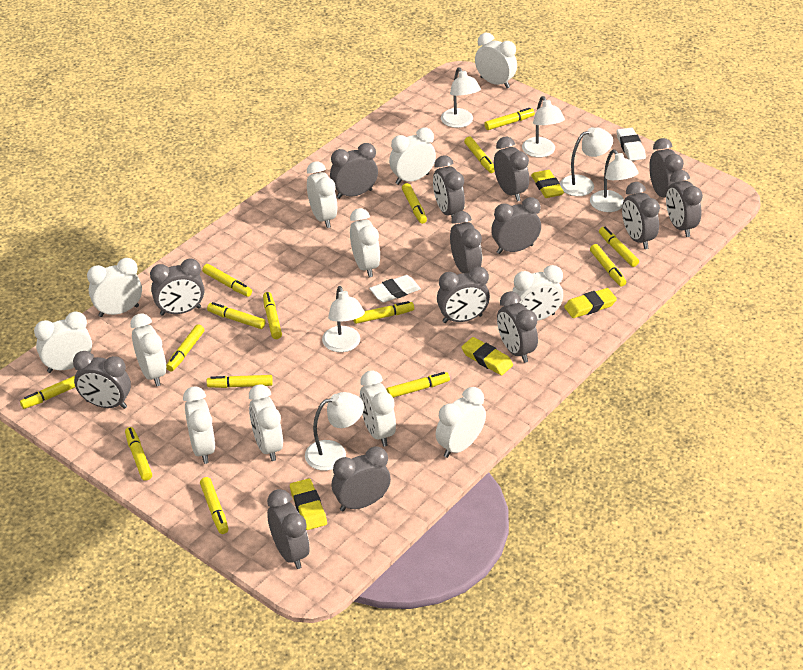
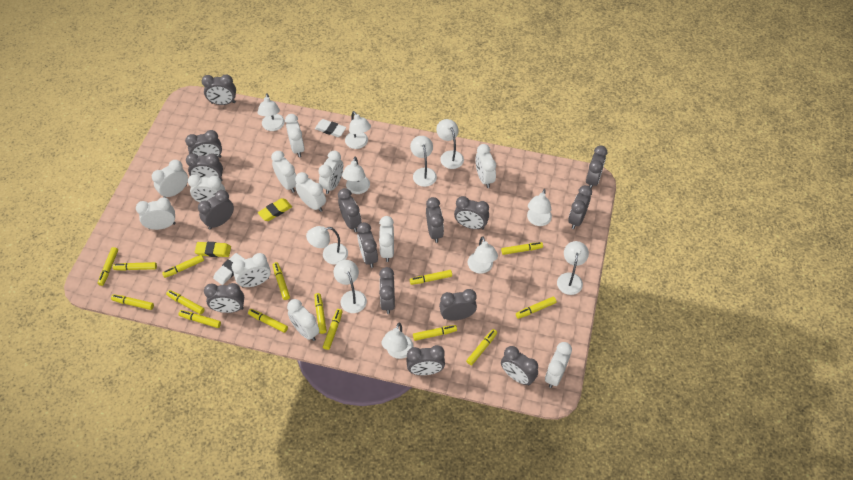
grey clock: [73,351,131,409] [150,258,204,316] [267,489,309,569] [330,143,378,199] [332,446,391,511] [433,156,465,217] [437,266,490,323] [450,211,482,273] [491,197,541,254] [494,137,529,202] [497,291,538,363] [622,182,660,249] [649,138,684,198] [666,170,703,237] = 14 -> [185,130,222,158] [186,153,223,182] [198,190,234,230] [202,74,236,105] [204,283,244,313] [338,188,361,232] [357,222,378,268] [379,267,395,314] [406,345,445,375] [426,197,444,243] [439,289,477,320] [454,196,489,229] [501,346,538,385] [568,185,592,229] [586,145,607,189] = 15
white lamp: [305,392,364,471] [322,286,365,352] [441,67,481,128] [522,96,565,158] [560,127,613,196] [590,149,639,212] = 6 -> [258,93,285,131] [306,226,348,265] [334,260,367,313] [342,157,370,194] [345,111,371,149] [381,323,414,359] [410,136,437,187] [436,119,464,169] [468,236,498,274] [527,189,552,226] [557,241,589,295] = 11
yellow eraser: [290,479,327,530] [461,337,513,375] [531,170,564,198] [564,288,617,318] = 4 -> [195,242,231,257] [258,198,292,221] = 2

